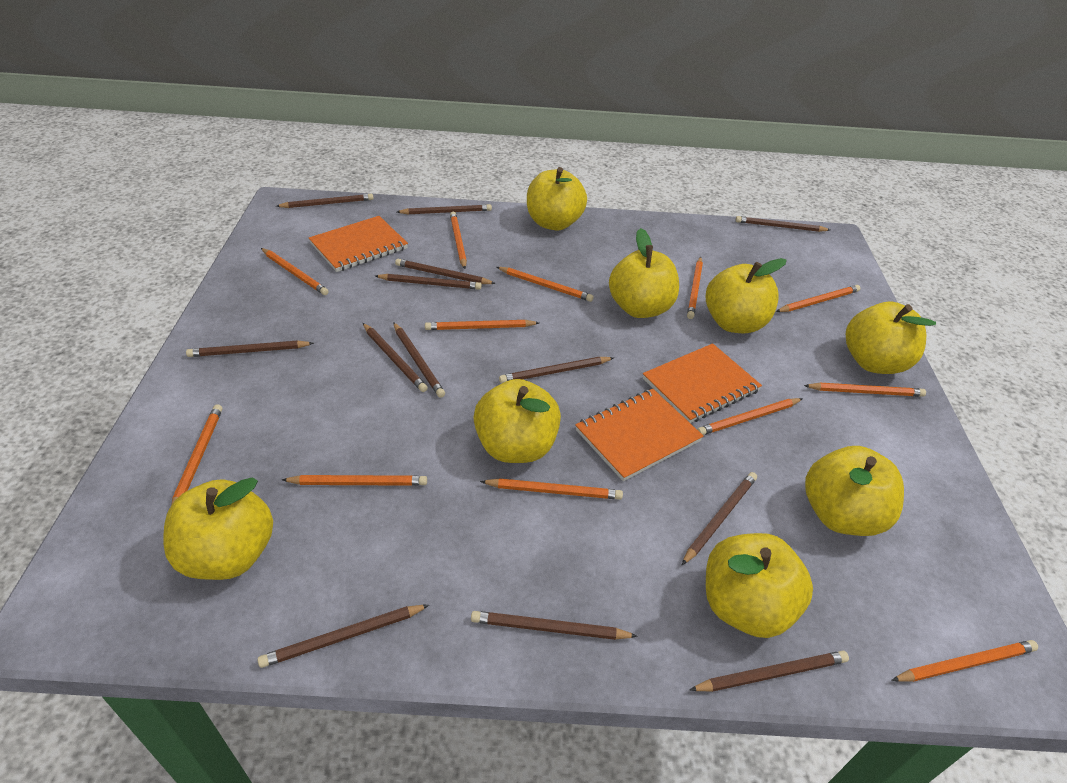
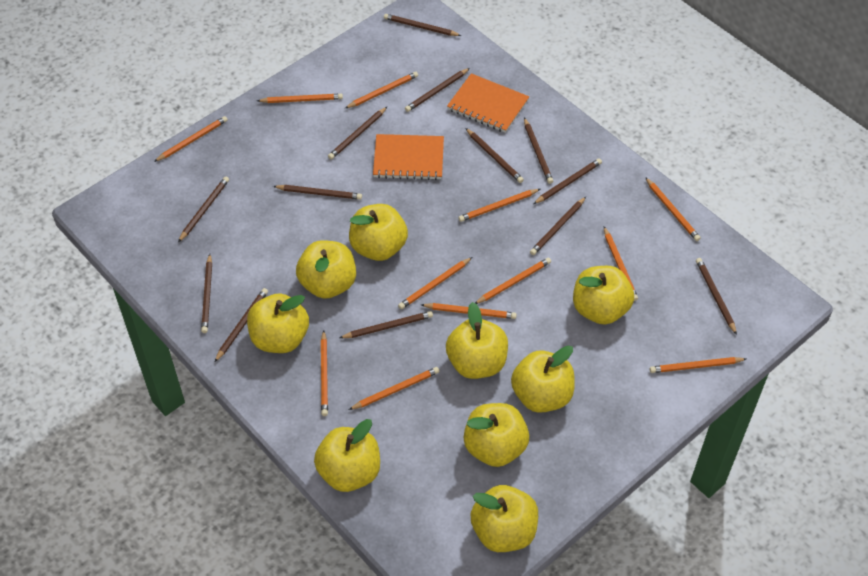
orange notebook: [309,216,408,272] [575,389,704,481] [643,343,762,423] = 3 -> [373,134,444,180] [447,73,529,133] = 2
yellow apple: [163,477,273,580] [473,379,561,463] [527,167,587,230] [609,228,679,318] [706,258,787,333] [706,533,813,638] [805,446,904,536] [846,302,936,374] = 8 -> [247,293,309,353] [296,240,356,299] [314,419,380,492] [349,204,408,261] [446,302,508,379] [464,403,529,467] [470,485,538,552] [511,346,575,413] [573,266,634,324] = 9

